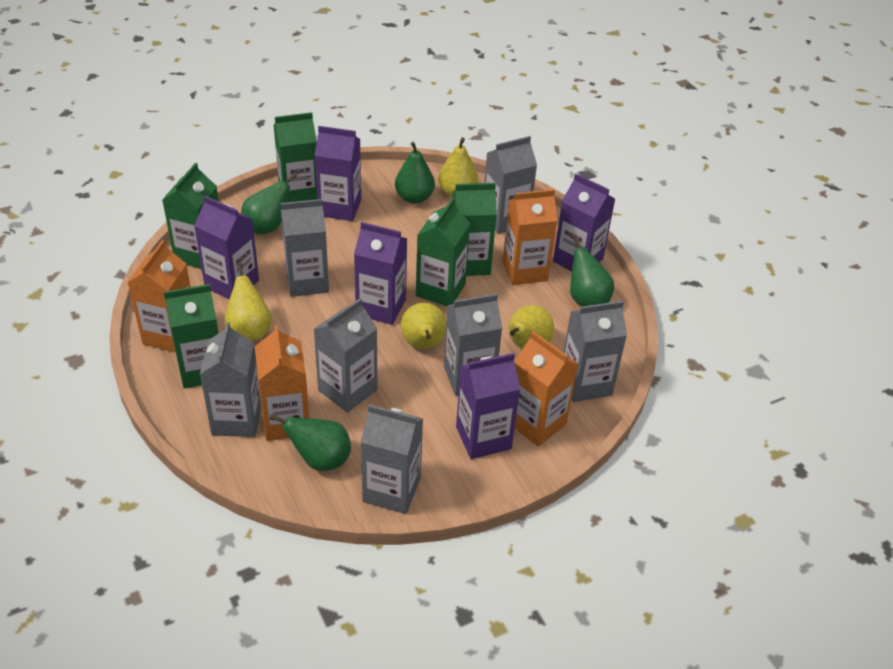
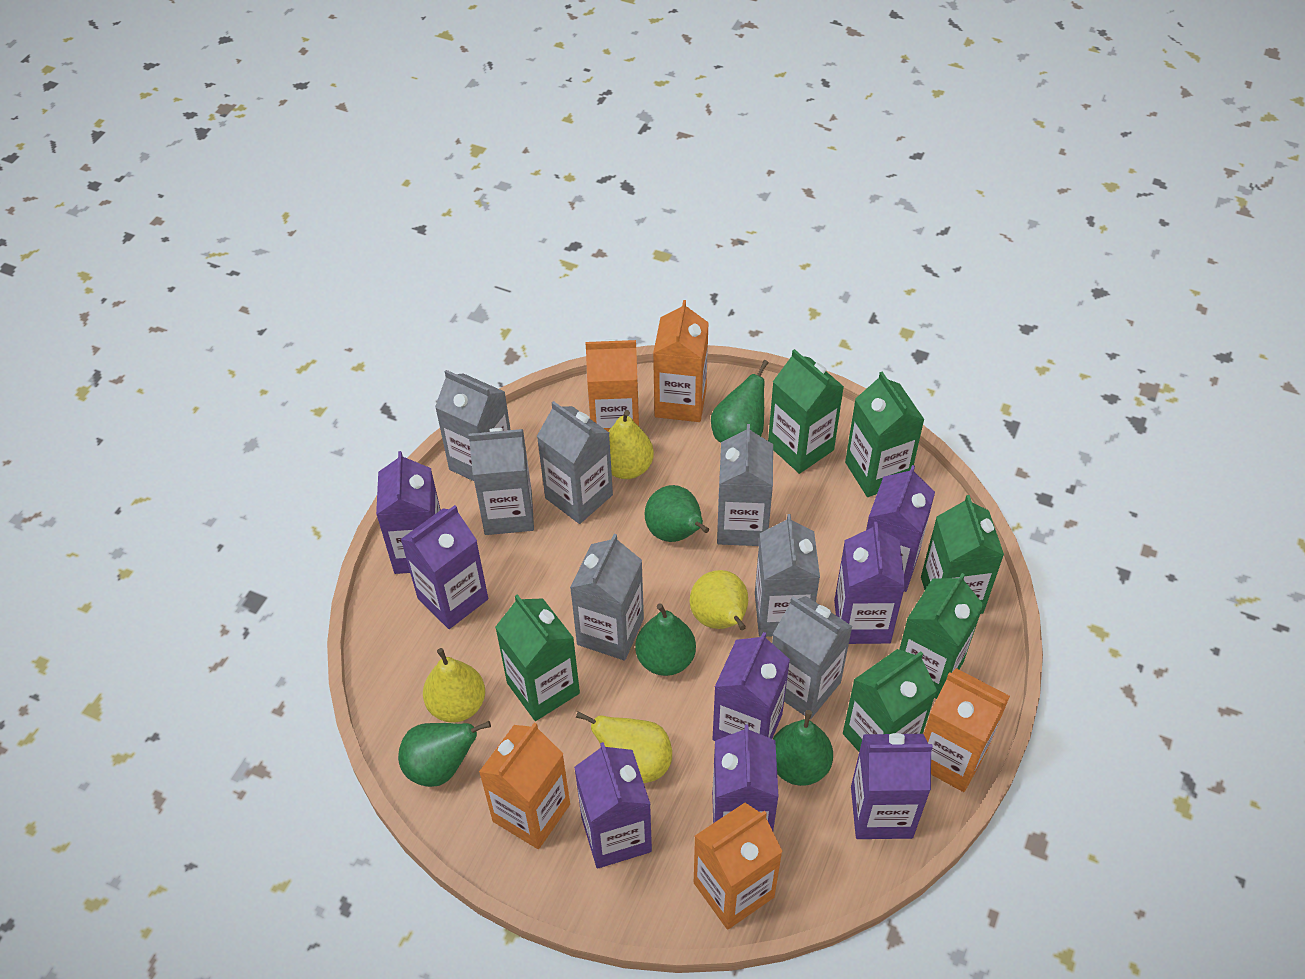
green carton: [162,163,219,269] [164,284,219,388] [273,112,317,202] [416,199,470,306] [452,183,497,276] = 5 -> [495,594,580,721] [768,349,844,474] [843,649,937,752] [845,372,925,497] [899,573,984,699] [921,495,1004,614] = 6
green pear: [241,173,297,235] [269,415,351,471] [395,142,435,204] [570,235,614,307] = 4 -> [398,721,491,787] [635,603,696,676] [644,485,709,542] [711,360,769,443] [773,710,833,786] = 5
orange carton: [127,240,190,352] [255,325,309,441] [503,189,558,285] [514,331,578,447] = 4 -> [479,722,570,849] [585,339,639,431] [653,300,709,422] [694,803,783,930] [924,668,1010,792] = 5
purple carton: [194,196,259,299] [315,126,361,221] [354,222,407,325] [456,353,520,459] [553,174,615,271] = 5 -> [376,451,441,574] [400,505,488,629] [574,742,652,869] [712,632,790,741] [712,725,779,831] [834,522,905,644] [851,733,933,839] [866,465,935,592] = 8

